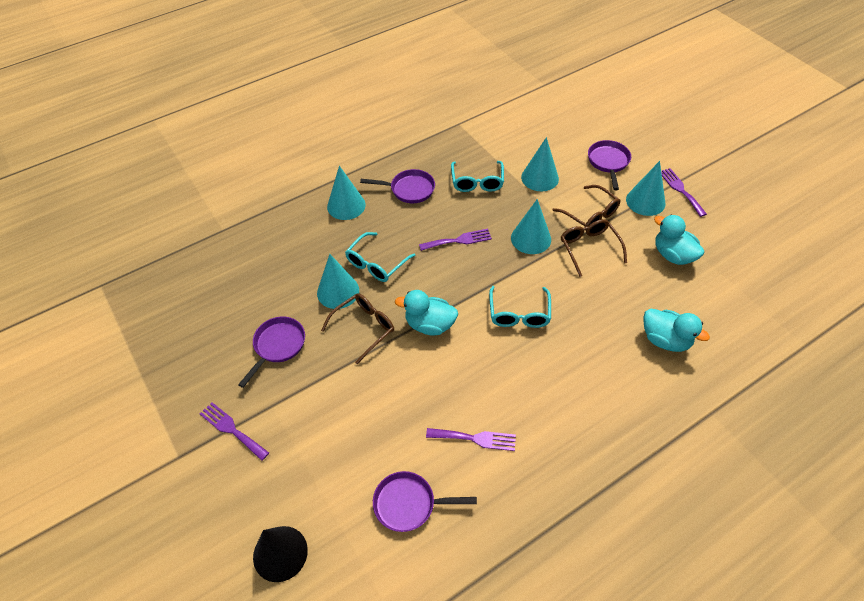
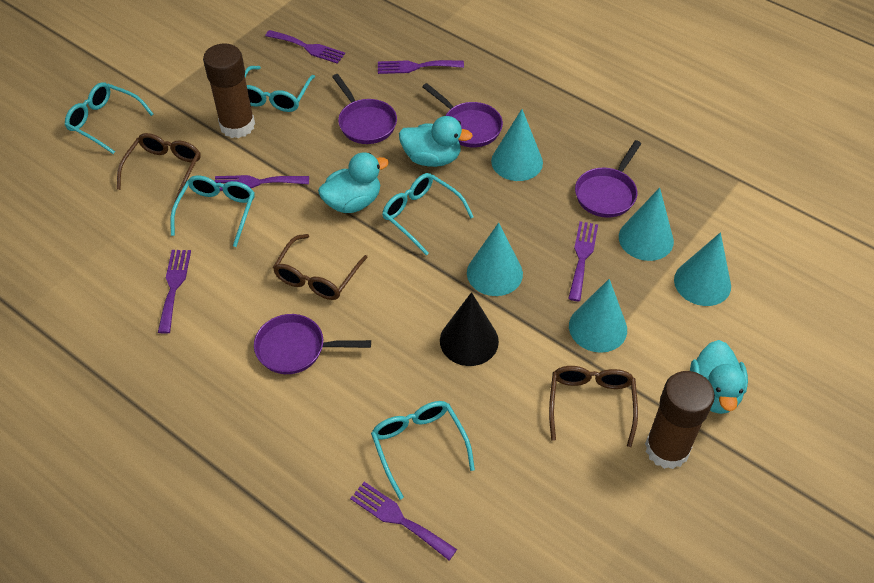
brown glue stick: none = 0 -> [203,44,255,138] [645,371,715,469] = 2
purple fork: [200,402,269,461] [419,229,492,251] [426,428,516,451] [661,168,707,217] = 4 -> [158,250,191,334] [215,175,309,191] [265,30,345,64] [350,482,457,560] [378,60,464,74] [568,221,598,301] = 6
turquoise glasses: [345,232,415,282] [451,161,504,192] [489,286,551,328] = 3 -> [65,82,154,154] [170,175,255,247] [245,66,315,112] [371,401,475,500] [382,173,474,255] = 5

